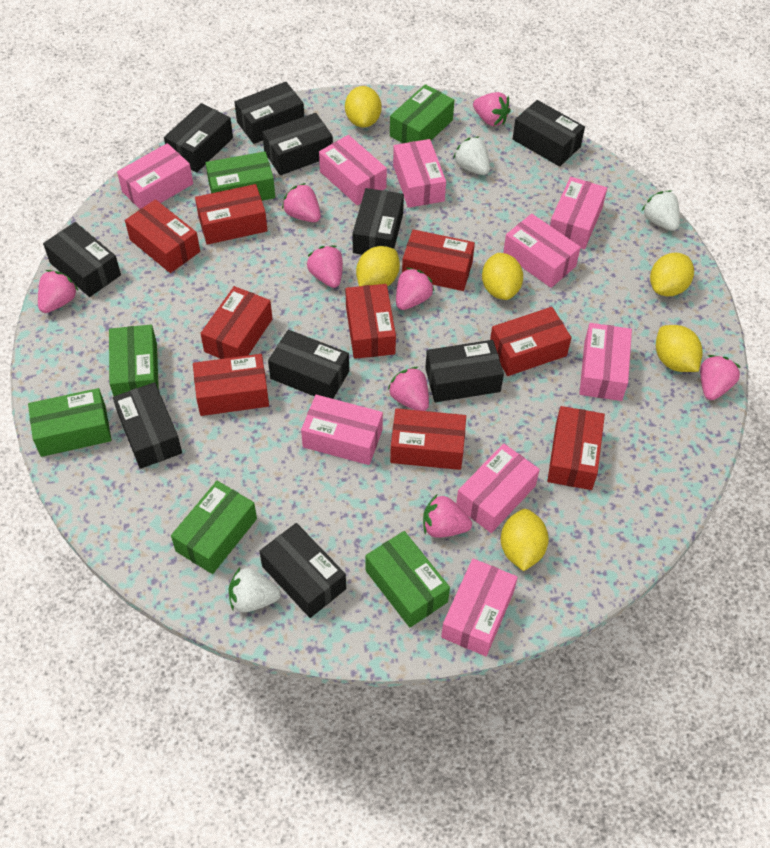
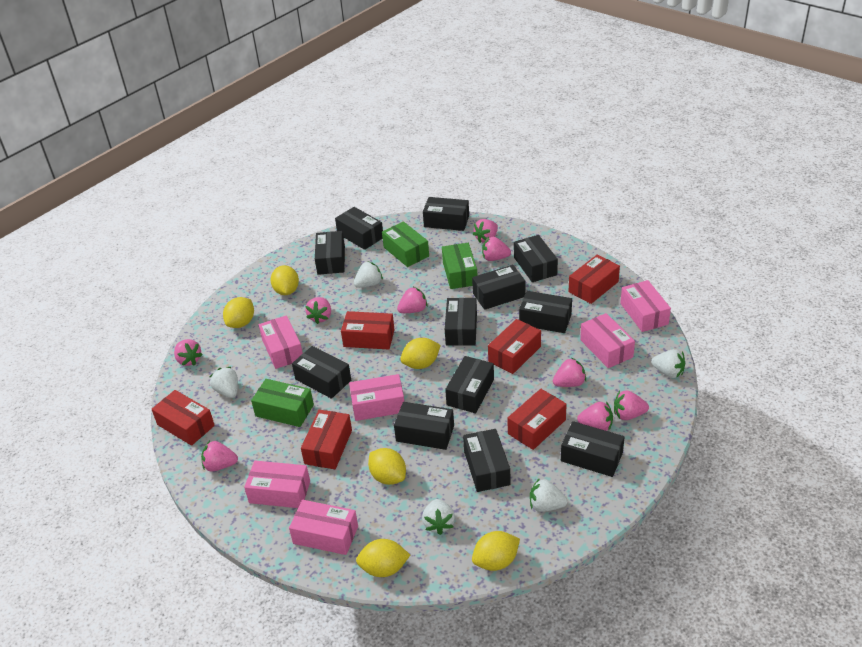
black box: [43,222,121,297] [113,382,182,469] [164,103,233,173] [235,82,304,144] [259,523,346,618] [262,113,333,175] [268,330,349,399] [352,188,404,255] [425,340,504,402] [513,100,585,167] = 10 -> [292,346,351,399] [315,231,345,275] [335,207,383,250] [394,402,454,450] [423,197,469,231] [445,298,477,346] [445,356,494,413] [463,429,510,492] [472,265,526,310] [514,235,558,282] [519,291,572,333] [561,421,625,477] = 12
green box: [28,388,112,457] [109,325,159,396] [171,481,257,574] [206,151,275,201] [366,531,450,627] [390,84,455,143] = 6 -> [251,379,314,427] [382,222,429,267] [442,243,477,289] = 3
pink box: [117,143,193,209] [301,395,383,465] [319,135,387,205] [393,139,446,208] [441,559,518,656] [456,444,540,533] [503,214,581,288] [550,177,607,249] [579,323,632,401] = 9 -> [244,461,310,508] [259,315,303,369] [289,500,358,555] [349,374,404,421] [580,313,635,368] [620,280,671,332] = 6
pink strawberry: [38,270,78,313] [282,183,321,222] [307,246,343,288] [388,367,429,411] [396,268,434,310] [423,495,472,538] [473,92,511,126] [700,355,741,400] = 8 -> [174,339,203,366] [201,441,238,472] [305,297,331,324] [397,287,428,313] [473,219,498,243] [482,236,511,261] [553,357,586,387] [577,402,613,431] [614,390,649,420] = 9
red box: [125,199,200,273] [193,354,269,416] [195,184,267,245] [200,286,272,359] [345,284,396,359] [390,408,466,470] [402,229,475,291] [490,307,571,376] [547,406,605,490] = 9 -> [152,390,215,446] [301,410,352,469] [341,311,395,350] [488,319,541,374] [508,389,567,450] [568,254,620,304] = 6
white strawberry: [229,568,281,612] [453,136,490,175] [642,191,680,231] = 3 -> [210,367,238,398] [354,261,383,288] [422,499,455,535] [530,478,568,512] [651,349,685,378] = 5

